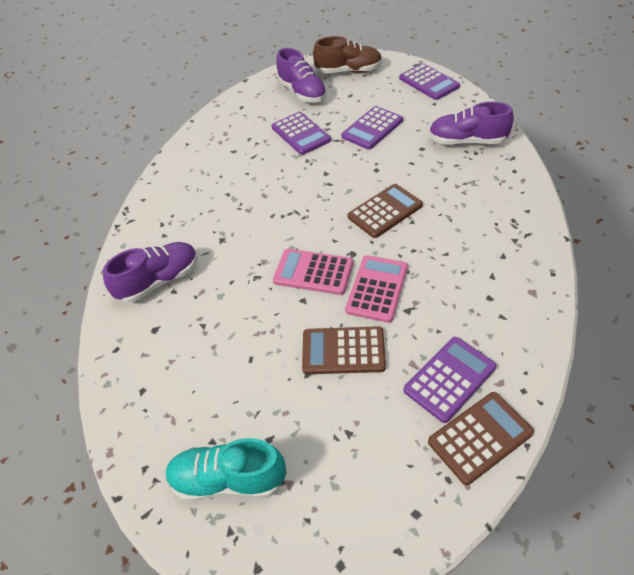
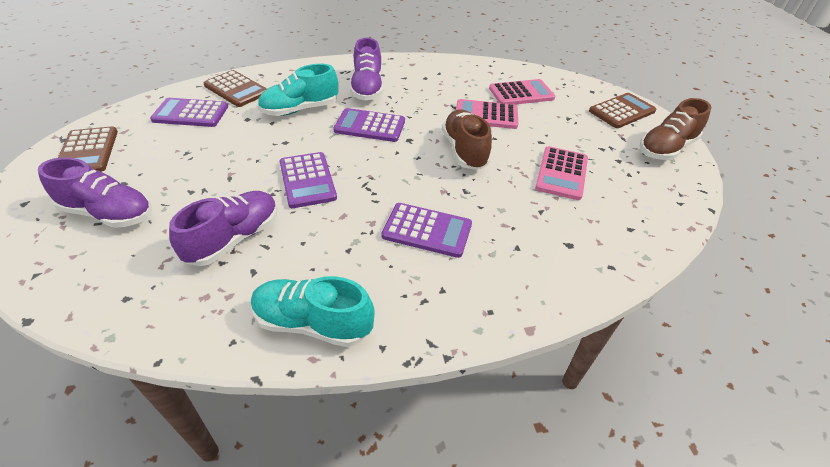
brown shoe: [313,36,382,73] = 1 -> [442,110,492,170] [640,98,711,160] = 2
pink calculator: [273,249,353,295] [345,255,408,323] = 2 -> [456,99,518,129] [489,79,555,105] [535,146,588,200] = 3
turquoise shoe: [166,438,286,501] = 1 -> [251,276,375,347] [258,64,338,116] = 2

